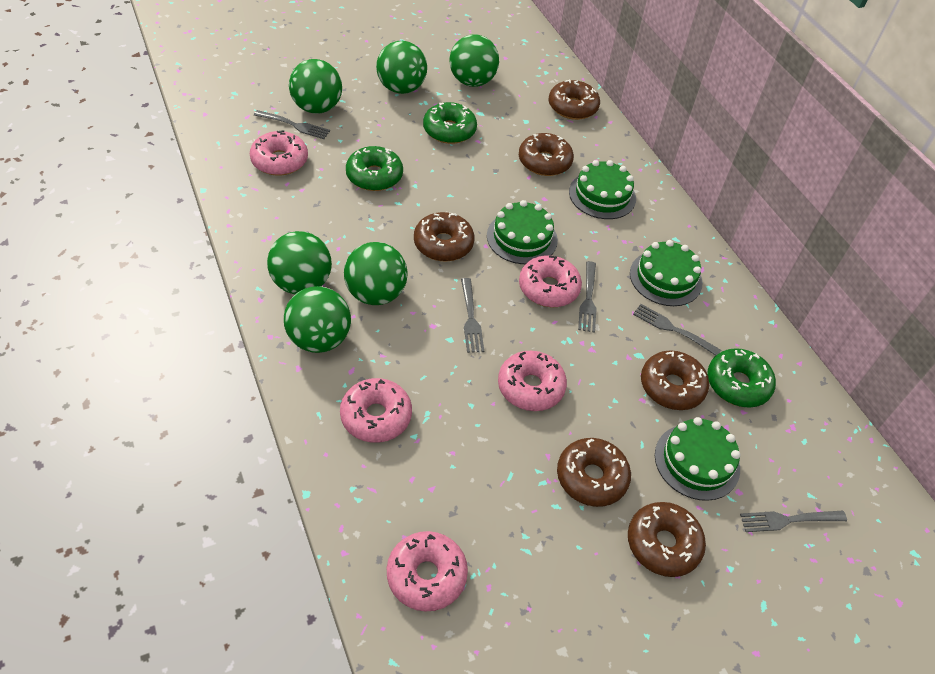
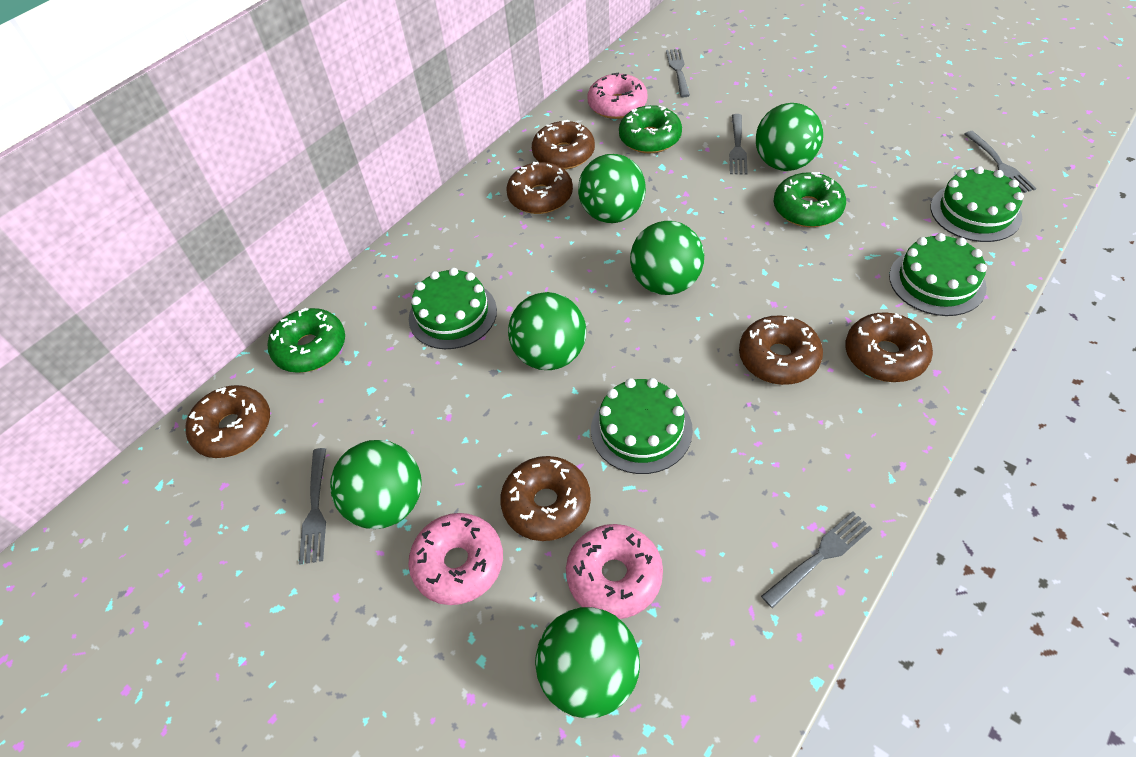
pink donut: [250,130,308,176] [340,378,412,443] [387,531,468,612] [498,351,567,411] [519,255,582,307] = 5 -> [408,513,503,605] [566,524,663,619] [587,72,647,119] = 3

